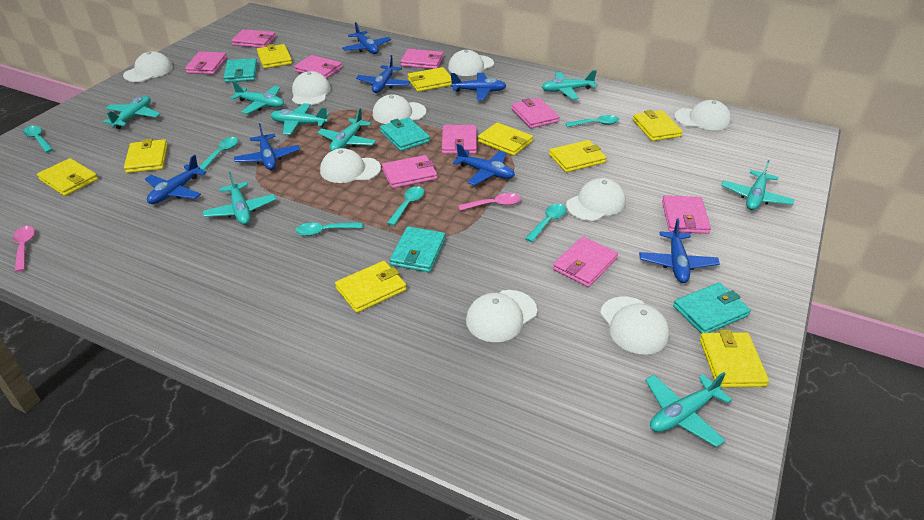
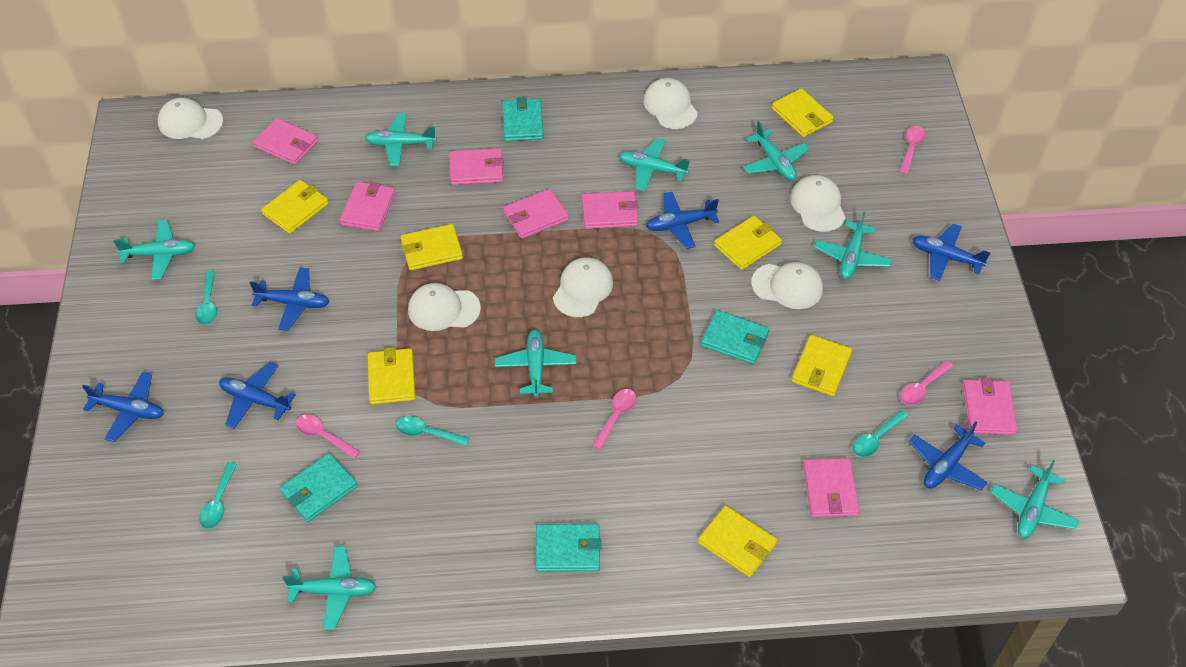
blue plane: [145,155,207,204] [234,123,300,170] [342,22,391,54] [356,55,410,93] [451,73,506,100] [453,144,515,186] [639,218,720,283] = 7 -> [82,372,164,442] [219,362,296,429] [250,268,329,331] [646,192,719,249] [909,422,988,490] [912,224,990,281] = 6
pink spoon: [13,226,35,272] [458,193,521,211] = 2 -> [296,414,360,459] [592,389,636,450] [900,126,925,174] [900,360,953,405] = 4
pink wallet: [185,51,227,74] [231,29,276,48] [294,55,342,79] [382,155,437,188] [401,49,443,69] [442,125,477,154] [512,98,559,128] [553,237,618,287] [662,195,711,234] = 9 -> [253,118,318,165] [340,181,395,231] [450,148,504,185] [503,189,569,239] [582,191,638,229] [803,458,860,517] [963,378,1018,435] = 7
turquoise spoon: [23,126,54,153] [199,137,238,170] [295,222,363,236] [387,186,424,226] [525,204,566,242] [565,115,619,127] = 6 -> [195,271,217,325] [199,462,237,529] [396,416,470,446] [852,410,908,457] = 4
white cap: [123,51,173,82] [292,71,331,105] [320,148,381,183] [373,94,426,124] [448,50,494,76] [466,290,537,342] [566,178,626,221] [600,296,669,354] [675,100,731,130] = 9 -> [158,97,223,139] [408,283,481,331] [553,257,613,317] [643,78,698,129] [751,262,823,309] [790,175,846,232] = 6
yellow wallet: [37,158,98,196] [124,139,168,173] [257,44,292,69] [335,261,407,313] [408,67,452,92] [478,122,533,156] [549,140,606,172] [633,110,683,141] [700,330,769,388] = 9 -> [261,180,328,234] [368,347,416,404] [401,224,463,270] [698,506,777,577] [714,216,782,270] [772,88,834,137] [792,335,852,396] = 7

